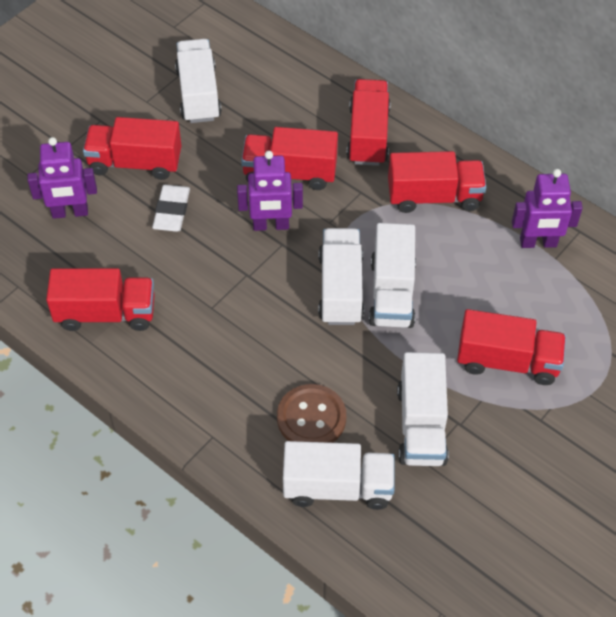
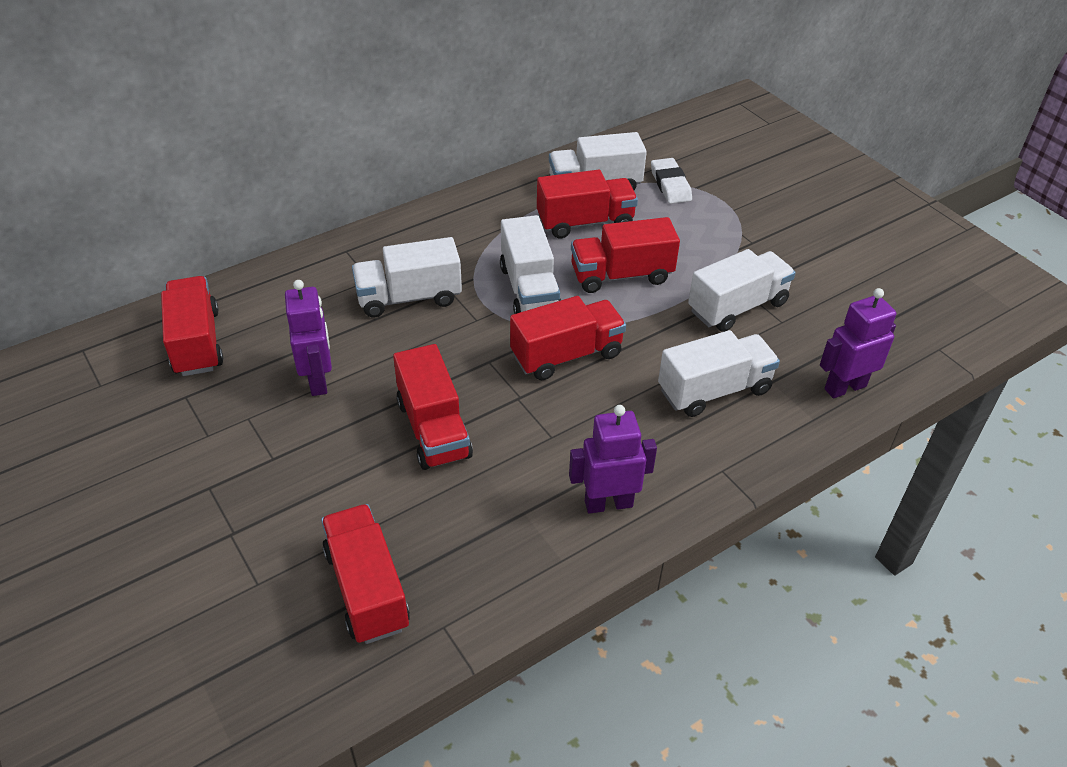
brown button: [277,384,346,443] = 1 -> none = 0

